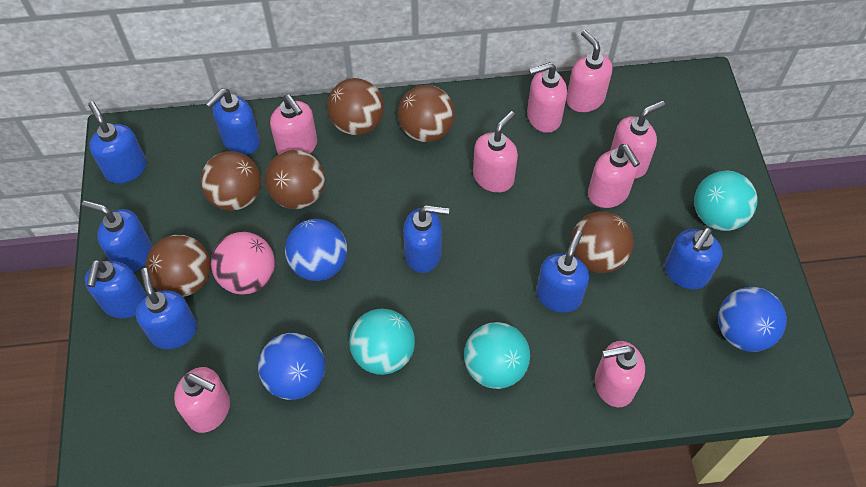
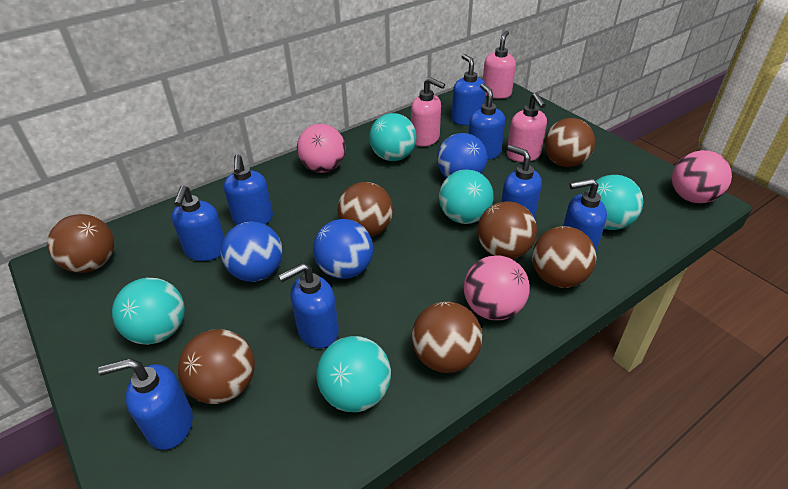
brown ball: [146,235,211,297] [200,151,262,211] [265,150,325,209] [327,78,384,135] [398,85,455,143] [571,211,634,273] = 6 -> [47,214,114,273] [178,329,255,404] [337,182,393,237] [412,301,482,373] [478,201,537,259] [532,226,597,288] [544,118,595,167] = 7
pink ball: [211,232,275,294] = 1 -> [297,124,346,173] [464,255,530,320] [672,150,732,203] = 3
pink soap dispenser: [174,367,230,433] [270,95,317,154] [473,111,518,193] [527,62,567,133] [566,30,612,112] [588,144,640,208] [595,341,645,407] [610,101,665,178] = 8 -> [411,77,445,146] [483,31,516,99] [507,93,547,162] = 3
turquoise ball: [349,309,415,375] [464,322,530,389] [694,171,758,231] = 3 -> [112,278,185,345] [316,336,391,412] [369,113,417,161] [439,170,494,224] [587,175,643,230] = 5

